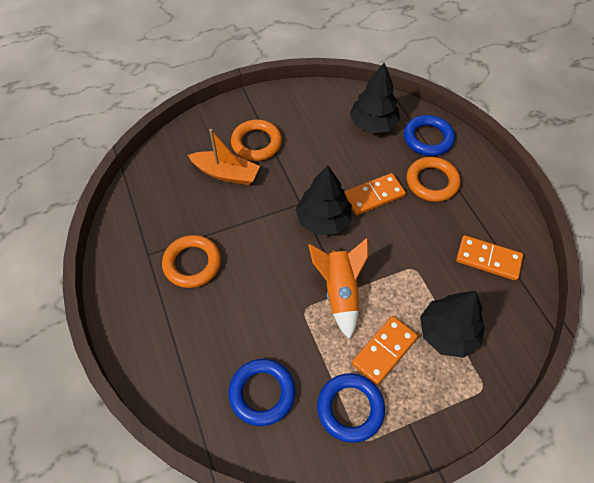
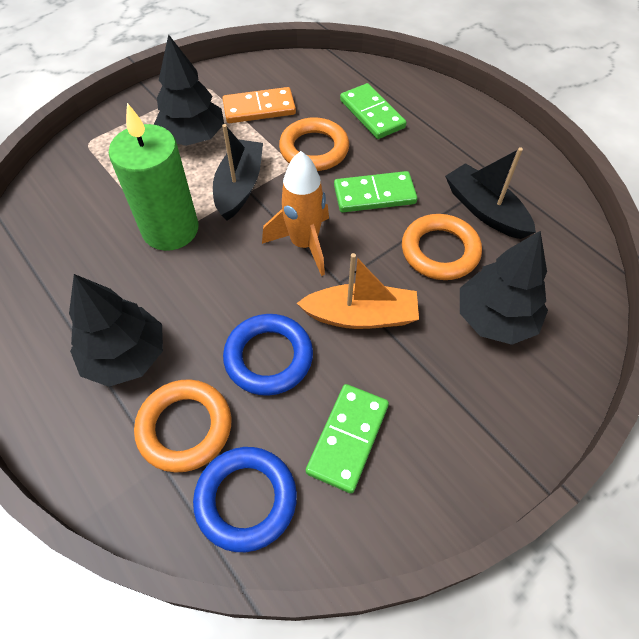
black boat: none = 0 -> [213,124,263,221] [445,147,536,239] = 2
blue ring: [228,359,295,426] [317,373,385,443] [404,115,455,156] = 3 -> [193,447,297,552] [223,314,313,396] = 2
green candle: none = 0 -> [109,103,199,251] = 1
green domino: none = 0 -> [306,384,389,493] [334,171,417,212] [340,83,406,139] = 3
orange domino: [344,173,406,215] [352,316,418,385] [456,235,523,281] = 3 -> [222,87,296,123] = 1

